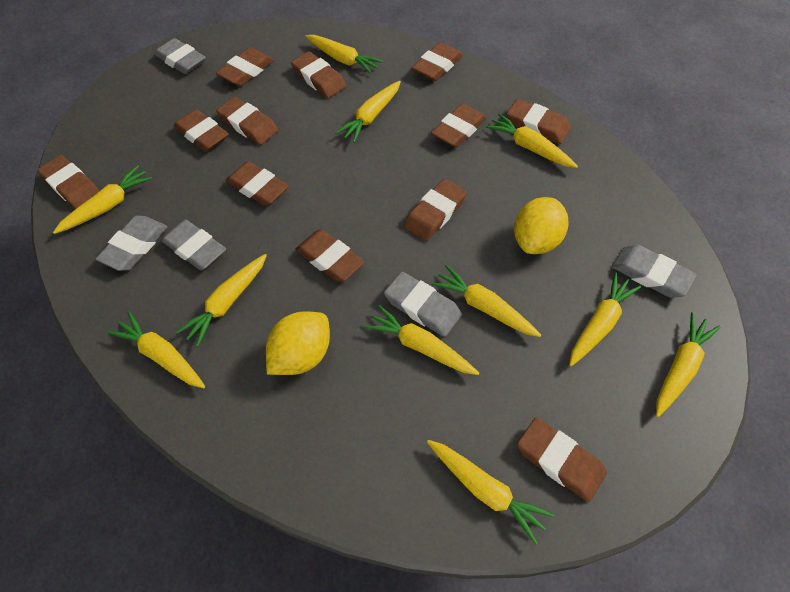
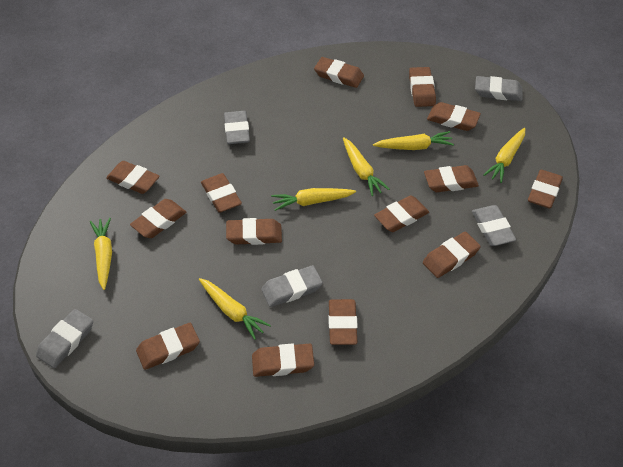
brown eraser: [37,155,100,209] [174,109,229,152] [216,47,274,86] [216,97,278,145] [226,161,289,206] [291,51,346,98] [296,229,365,282] [404,179,467,241] [412,42,463,81] [431,104,487,148] [507,99,571,144] [517,417,607,502] = 12 -> [106,161,160,194] [130,199,186,238] [136,323,200,370] [201,173,242,213] [226,218,282,245] [252,344,314,377] [314,57,364,88] [328,299,358,345] [374,195,429,232] [409,67,436,107] [423,232,481,278] [424,165,479,192] [427,102,481,131] [528,170,563,209] = 14
yellow carrot: [53,165,152,234] [107,312,205,388] [176,254,267,347] [305,35,383,74] [335,81,401,143] [364,305,479,375] [427,440,554,544] [431,265,541,337] [486,113,578,168] [569,272,641,366] [656,312,721,417] = 11 -> [90,218,112,290] [199,278,271,340] [271,188,356,211] [343,137,390,196] [373,131,454,150] [483,128,525,183] = 6
yellow lemon: [266,311,330,375] [514,197,568,254] = 2 -> none = 0

